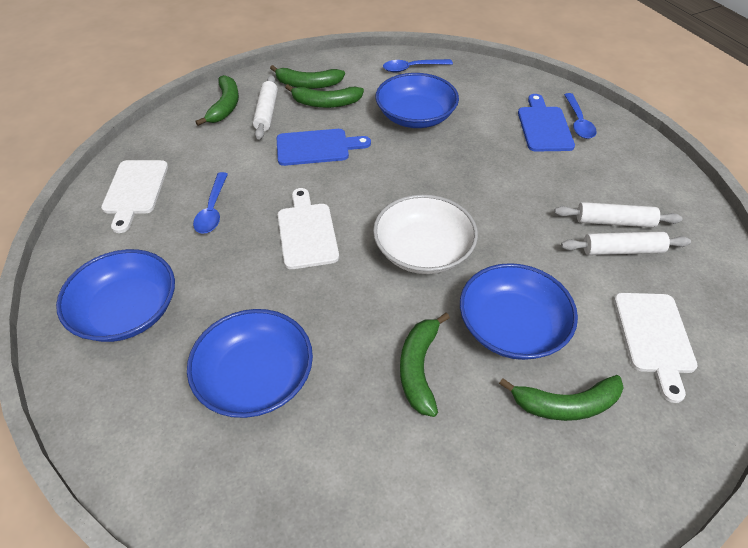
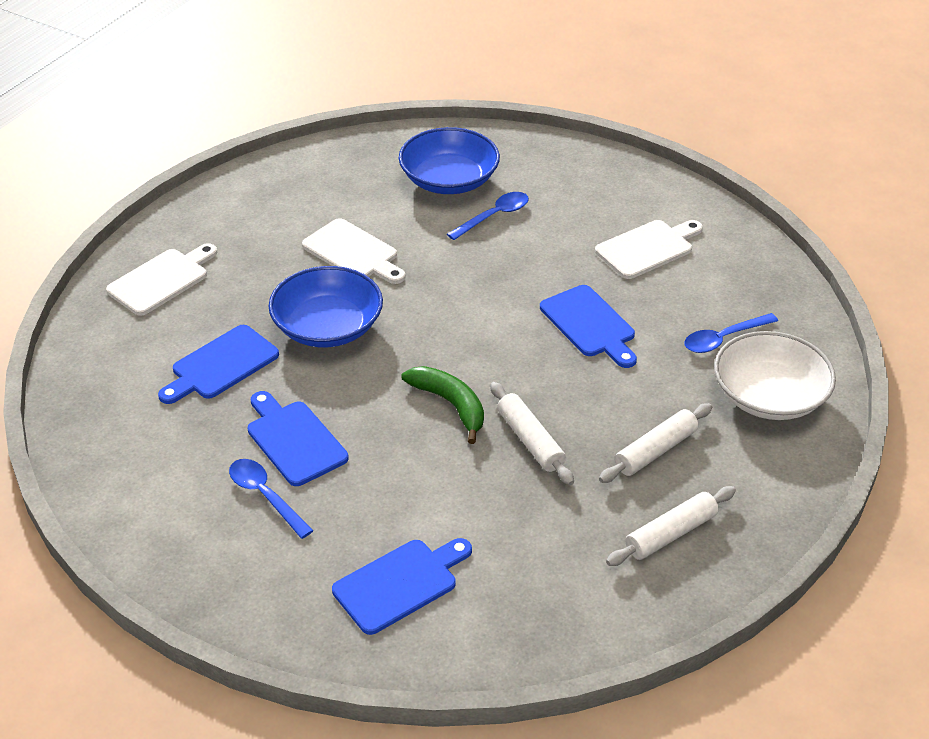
blue bowl: [56,249,175,342] [187,309,313,418] [375,73,459,128] [460,263,578,360] = 4 -> [269,266,383,347] [399,127,500,194] = 2
blue cutting board: [277,129,371,166] [518,94,575,151] = 2 -> [158,325,279,404] [247,391,349,486] [332,538,472,635] [540,285,637,368] = 4
green banana: [195,75,239,126] [270,65,345,89] [285,84,364,108] [400,313,450,417] [499,375,624,421] = 5 -> [402,366,484,444] = 1

